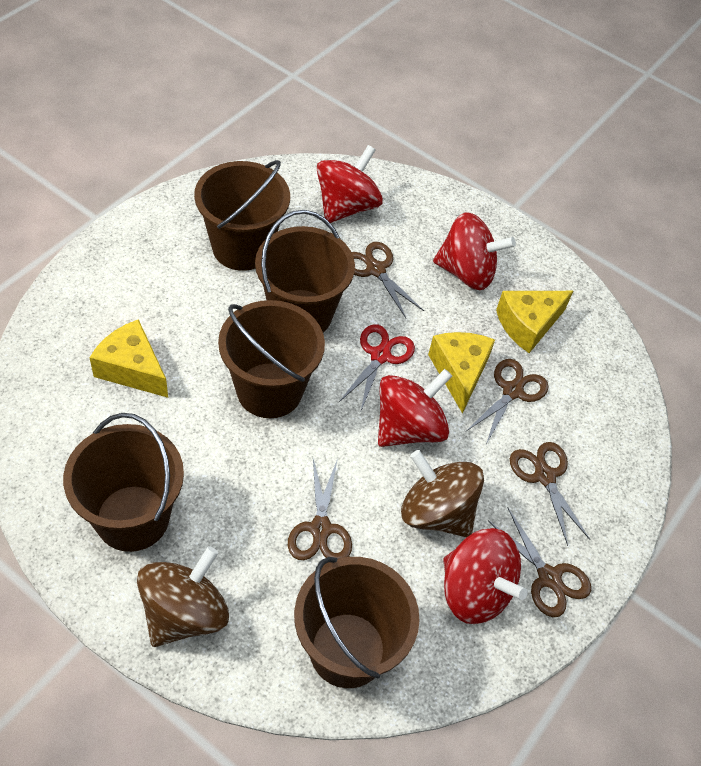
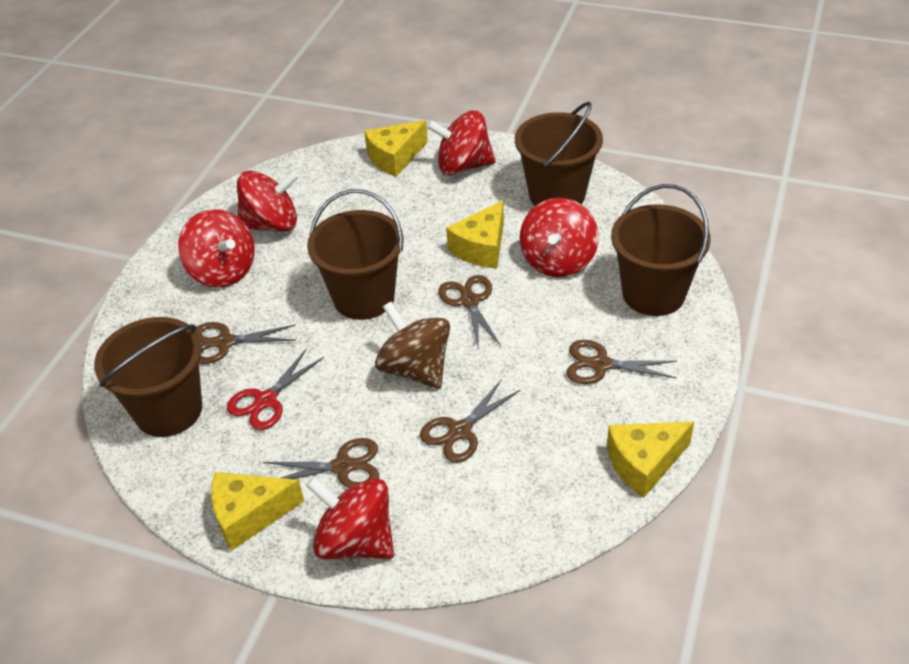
brown bucket: [63,413,184,552] [194,160,290,271] [218,300,325,418] [255,210,355,333] [294,557,420,688] = 5 -> [94,317,202,437] [307,189,404,320] [515,102,603,206] [611,184,711,316] = 4
brown spinning top: [137,546,229,647] [401,450,484,537] = 2 -> [375,302,450,389] = 1
red spinning top: [316,145,383,223] [378,369,452,447] [433,212,516,290] [443,528,528,624] = 4 -> [178,209,255,287] [237,170,299,232] [306,477,394,560] [426,110,496,175] [520,198,599,277] = 5
yellow cheese: [90,319,168,398] [428,332,495,414] [496,291,573,353] = 3 -> [211,472,304,550] [364,120,428,177] [446,200,504,268] [607,421,694,498] = 4

